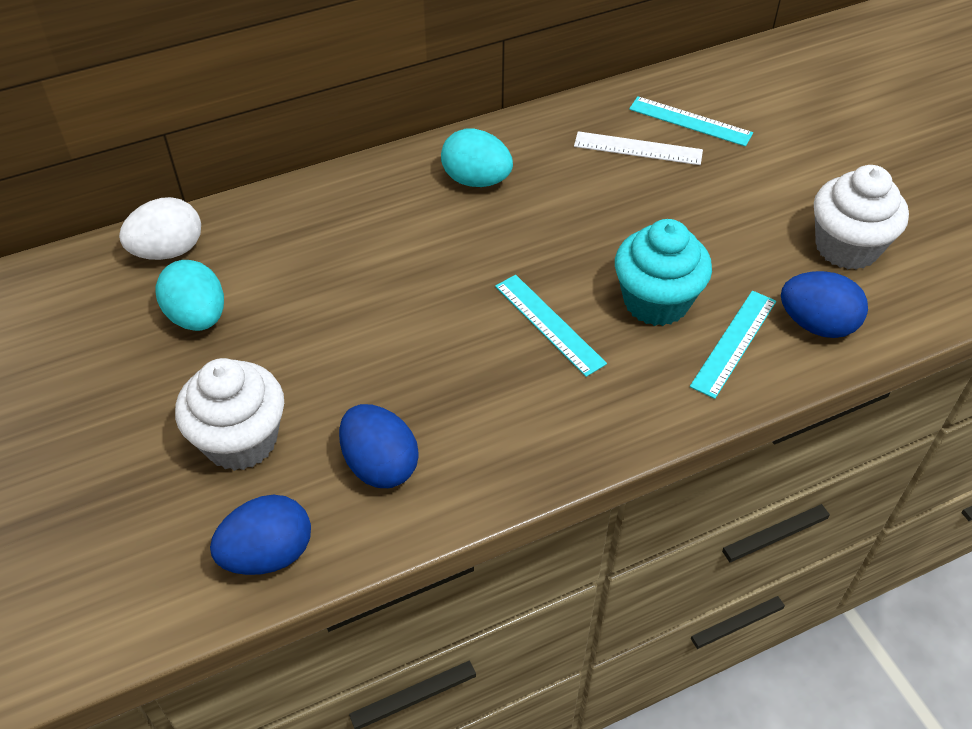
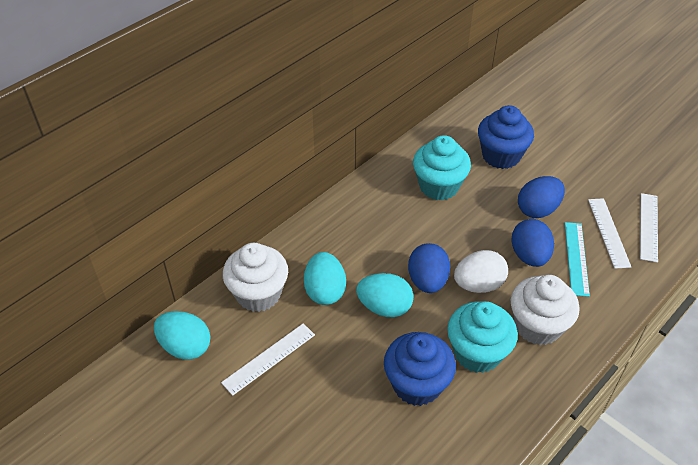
blue cupcake: none = 0 -> [384,332,456,406] [478,105,534,169] = 2
turquoise cupcake: [615,219,712,326] = 1 -> [413,135,471,200] [447,301,518,373] = 2
turquoise egg: [156,260,224,331] [441,128,513,187] = 2 -> [154,311,211,360] [304,252,346,305] [356,273,414,317] = 3
turquoise ruler: [495,275,607,377] [629,96,753,147] [690,291,776,399] = 3 -> [565,222,590,297] = 1
white ruler: [574,131,703,165] = 1 -> [221,323,315,396] [588,198,631,269] [640,193,658,263] = 3

